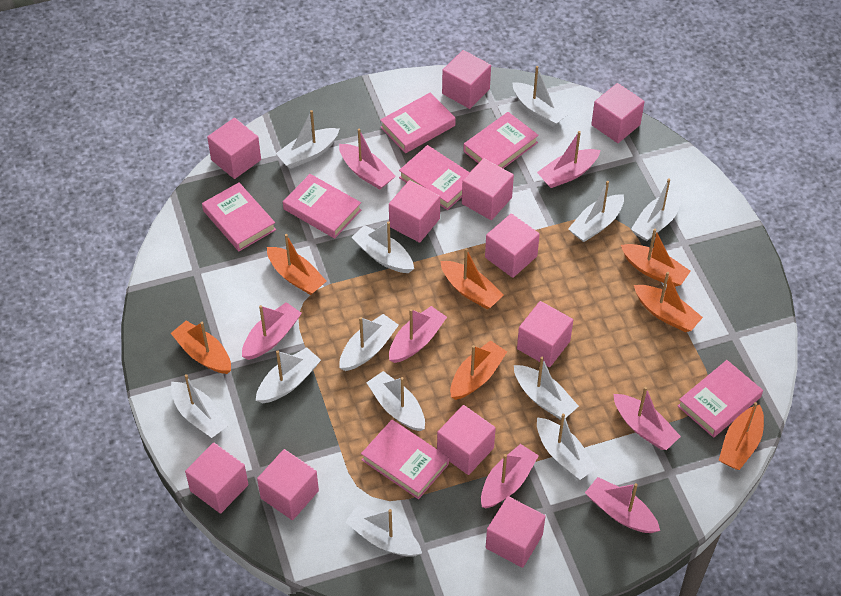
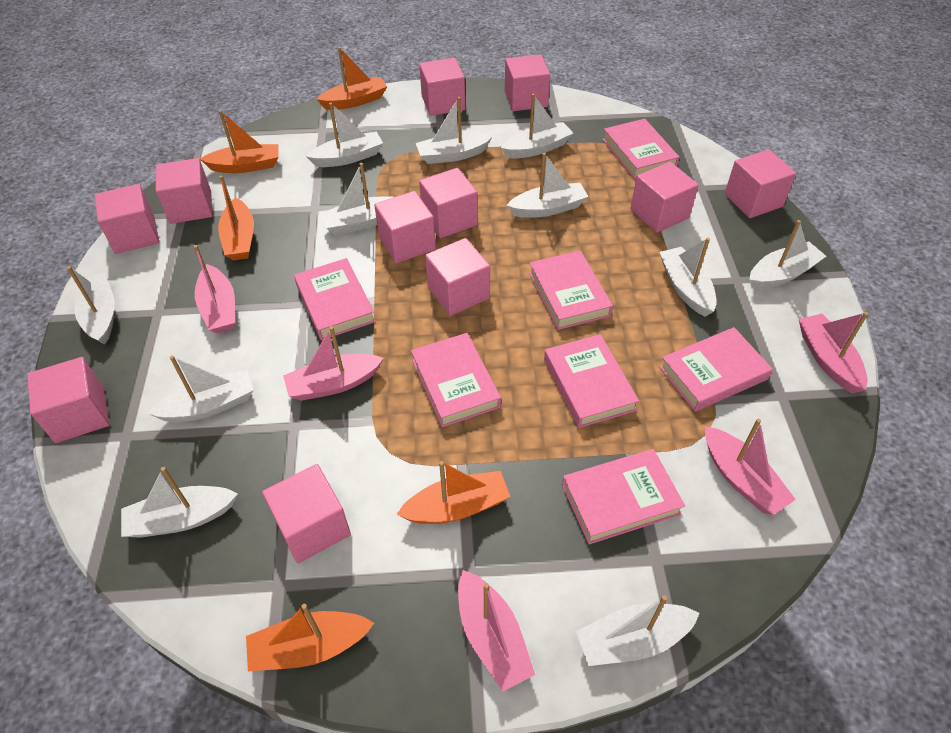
orange boat: [171,321,231,374] [267,234,326,295] [440,248,504,309] [450,340,507,400] [621,229,691,287] [634,272,703,332] [719,402,764,470] = 7 -> [200,110,279,173] [218,175,254,260] [246,604,374,671] [316,47,387,110] [397,461,510,524] = 5
pink boat: [242,302,302,360] [339,129,395,189] [389,306,447,363] [481,444,539,508] [537,131,600,188] [585,477,660,533] [613,387,681,450] = 7 -> [194,245,235,334] [283,326,384,401] [458,570,535,691] [705,419,796,515] [799,312,868,393] = 5
white boat: [171,374,229,438] [256,347,321,403] [276,110,339,168] [340,314,399,371] [345,505,422,557] [351,221,414,273] [366,371,425,431] [512,66,569,126] [514,357,579,420] [537,413,597,480] [568,181,624,242] [631,178,682,241] = 12 -> [67,266,115,345] [121,467,238,538] [148,356,254,422] [306,103,383,167] [320,163,393,235] [416,97,492,164] [501,93,573,159] [506,153,589,218] [576,595,700,666] [660,238,717,317] [749,220,826,289] = 11

